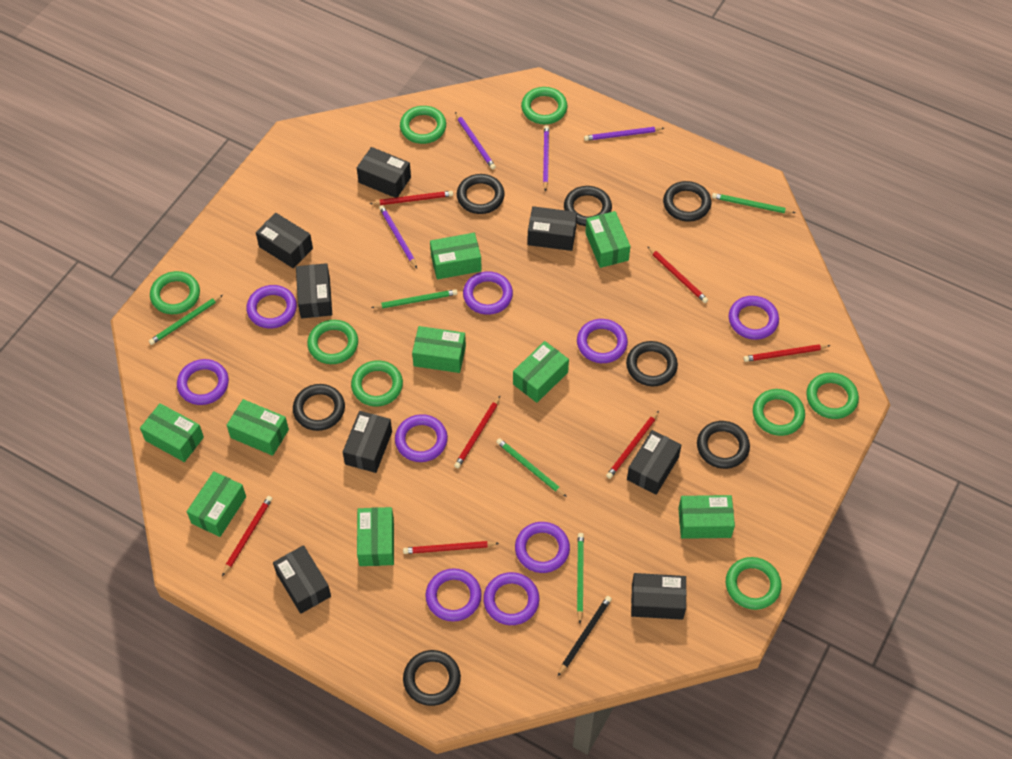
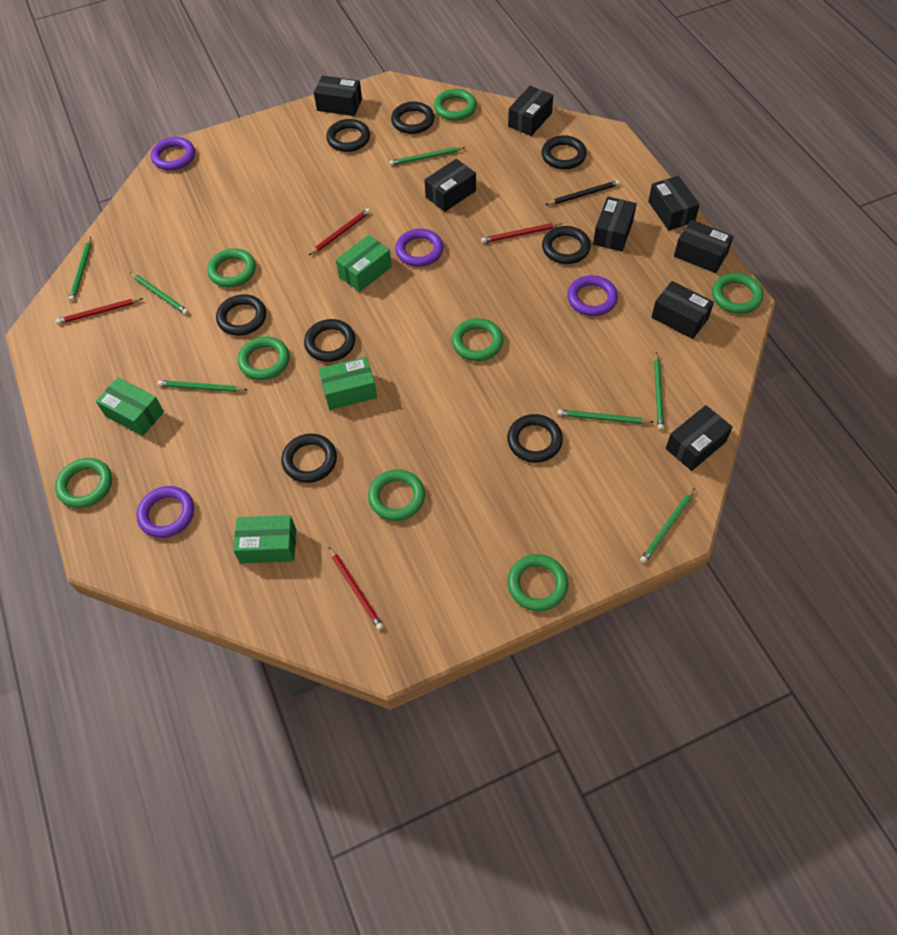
black ring: [293,384,345,431] [403,650,461,706] [457,174,505,214] [564,186,612,226] [626,341,678,386] [663,181,711,222] [697,421,750,469] = 7 -> [216,294,266,336] [281,434,337,483] [304,319,355,362] [326,119,370,152] [391,102,434,134] [507,414,563,463] [541,135,587,170] [542,226,591,264] = 8
green box: [140,403,204,462] [187,471,246,537] [227,399,289,456] [357,507,394,566] [412,326,466,373] [430,233,482,279] [513,341,569,403] [585,211,630,268] [678,495,735,539] = 9 -> [96,377,164,436] [233,515,296,563] [319,357,377,410] [336,235,392,292] = 4
green pencil: [149,295,223,345] [371,289,457,309] [496,438,567,497] [577,533,584,623] [712,193,795,213] = 5 -> [69,237,91,301] [130,273,189,315] [158,380,248,392] [389,147,466,166] [557,409,653,424] [640,488,695,563] [654,352,664,430] = 7
purple pencil: [379,205,417,268] [455,112,496,170] [543,125,549,192] [584,127,664,141] = 4 -> none = 0
purple ring: [177,359,229,405] [246,285,297,329] [395,414,448,462] [425,568,482,622] [463,271,513,315] [483,572,539,625] [515,522,570,573] [577,319,628,363] [729,296,779,340] = 9 -> [137,486,194,538] [151,137,195,171] [395,229,443,267] [567,275,618,316] = 4
red pencil: [222,496,272,576] [370,191,453,205] [403,541,499,554] [454,396,500,468] [606,411,659,479] [647,246,708,303] [744,344,831,362] = 7 -> [56,298,143,324] [308,208,370,256] [329,547,384,630] [481,223,562,243] = 4

